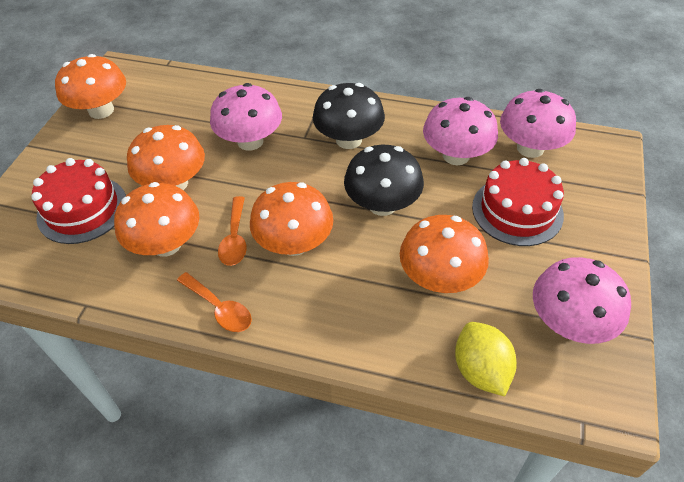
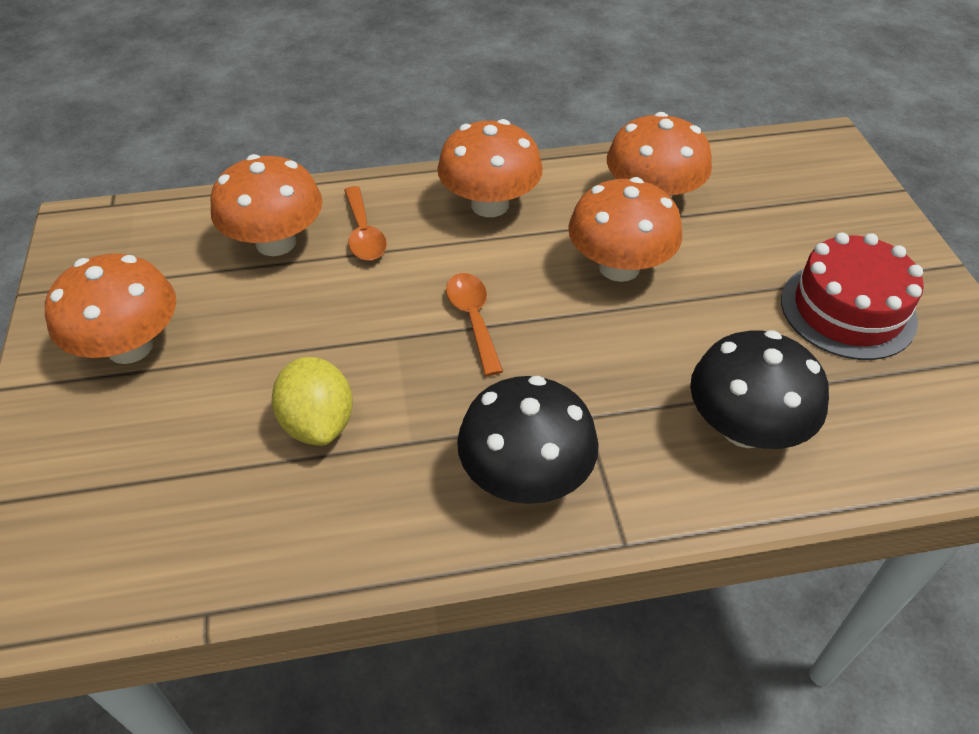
pink mushroom: [210,83,282,151] [423,97,498,165] [500,89,576,158] [533,257,631,344] = 4 -> none = 0
red cake: [31,158,126,244] [472,158,564,246] = 2 -> [781,232,924,360] = 1

